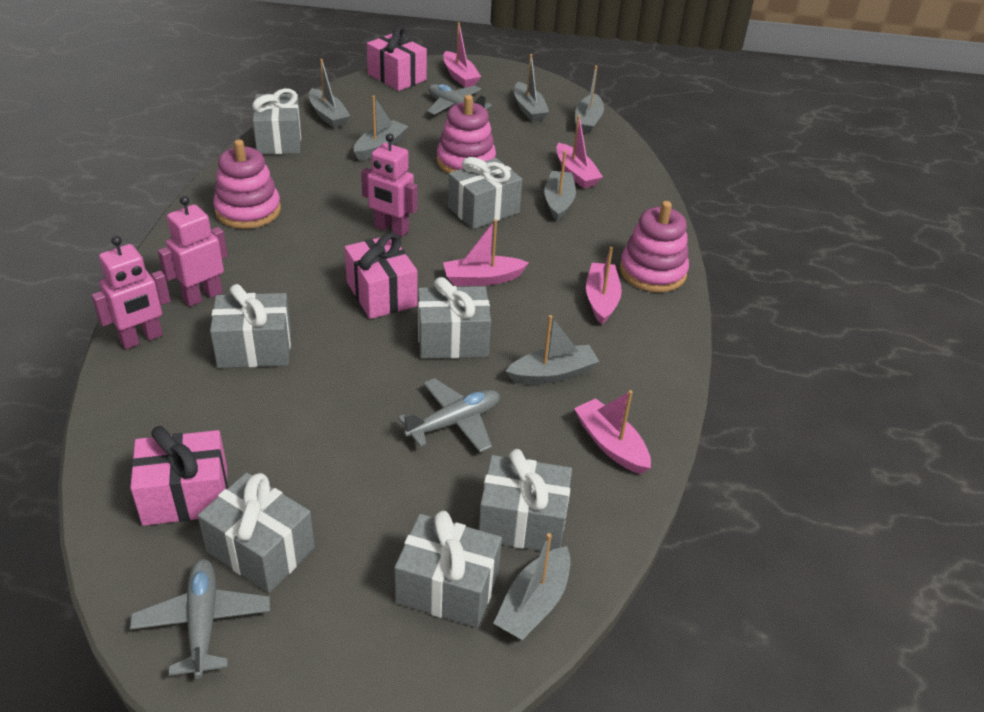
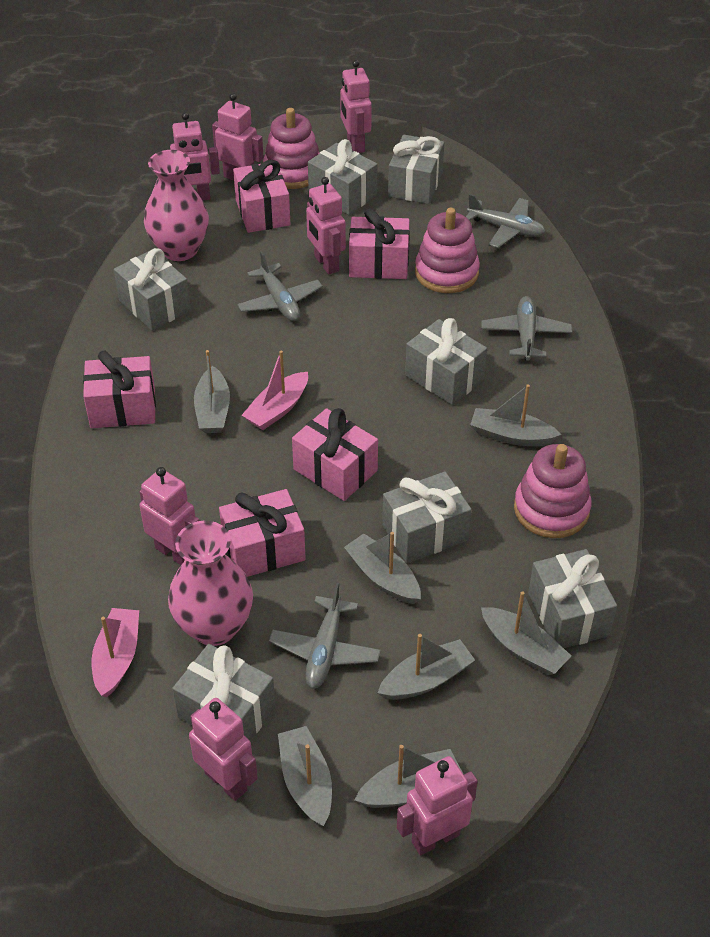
grey plane: [130,559,270,679] [398,378,500,452] [427,84,492,115] = 3 -> [237,251,323,321] [269,583,381,689] [466,194,546,248] [481,296,572,361] = 4
pink boat: [443,22,481,88] [443,219,529,286] [556,115,603,188] [574,390,651,474] [586,247,622,325] = 5 -> [92,608,139,697] [242,351,308,430] = 2
pink gift: [130,426,228,526] [345,233,417,319] [367,27,427,91] = 3 -> [83,350,156,428] [219,489,306,577] [233,160,290,233] [292,408,378,501] [349,208,410,279] = 5
pink robot: [92,236,171,349] [158,196,228,307] [361,133,418,237] = 3 -> [139,467,199,565] [170,112,220,201] [189,698,258,801] [212,93,264,180] [306,177,346,274] [340,60,372,153] [397,756,478,856] = 7
pink vase: none = 0 -> [144,150,209,261] [168,521,253,646] = 2

